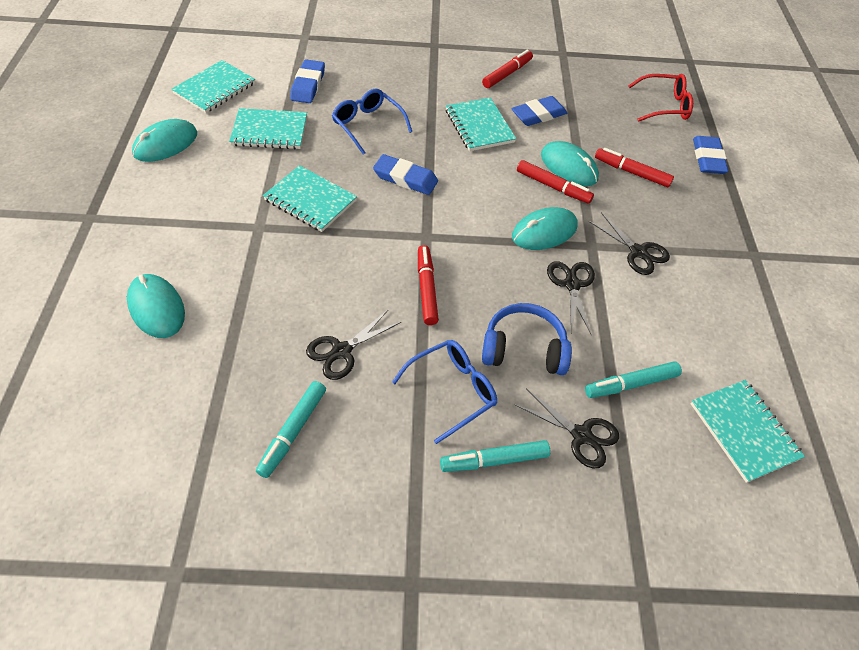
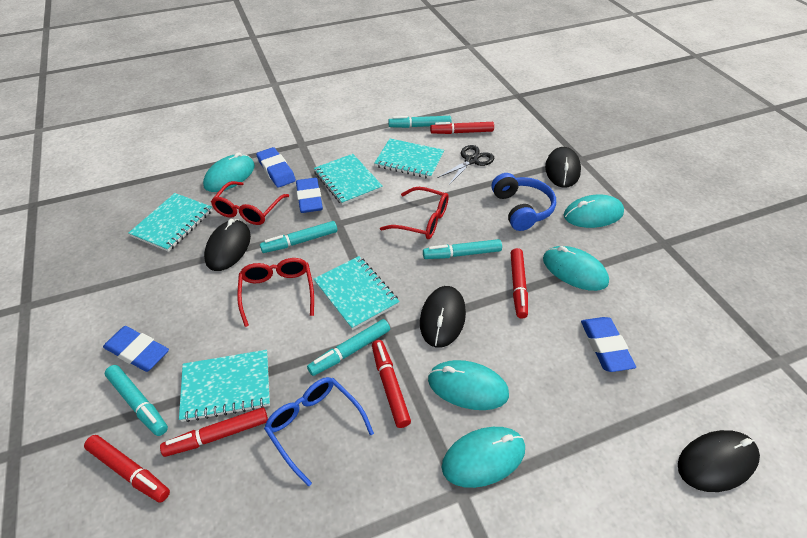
black mouse: none = 0 -> [204,219,251,271] [420,286,466,348] [545,147,581,188] [678,430,760,492] = 4
black scissors: [306,310,401,380] [515,388,619,468] [547,261,595,335] [589,212,670,275] = 4 -> [437,145,494,185] = 1
blue glasses: [332,89,412,155] [392,340,497,444] = 2 -> [264,377,374,487] = 1
red glasses: [628,74,693,122] = 1 -> [211,181,289,225] [237,258,314,327] [380,187,449,239] = 3
red marker: [418,245,439,325] [482,50,533,88] [517,160,594,203] [595,148,674,187] = 4 -> [84,435,170,503] [160,407,268,457] [372,340,411,428] [430,122,494,134] [511,248,528,319] = 5
turquoise marker: [256,381,326,478] [440,440,550,472] [585,361,682,398] = 3 -> [105,365,168,436] [260,221,337,253] [307,319,390,376] [388,116,451,128] [423,239,502,259] = 5
turquoise mouse: [127,274,185,338] [132,119,197,162] [512,207,577,250] [541,141,599,186] = 4 -> [203,152,255,192] [428,360,509,410] [442,427,525,488] [543,246,609,291] [564,194,624,228] = 5

